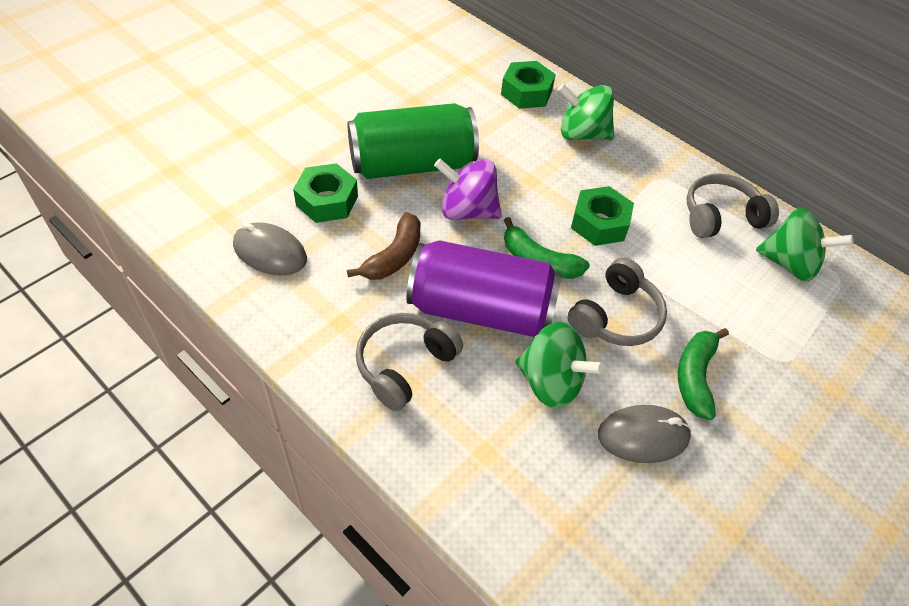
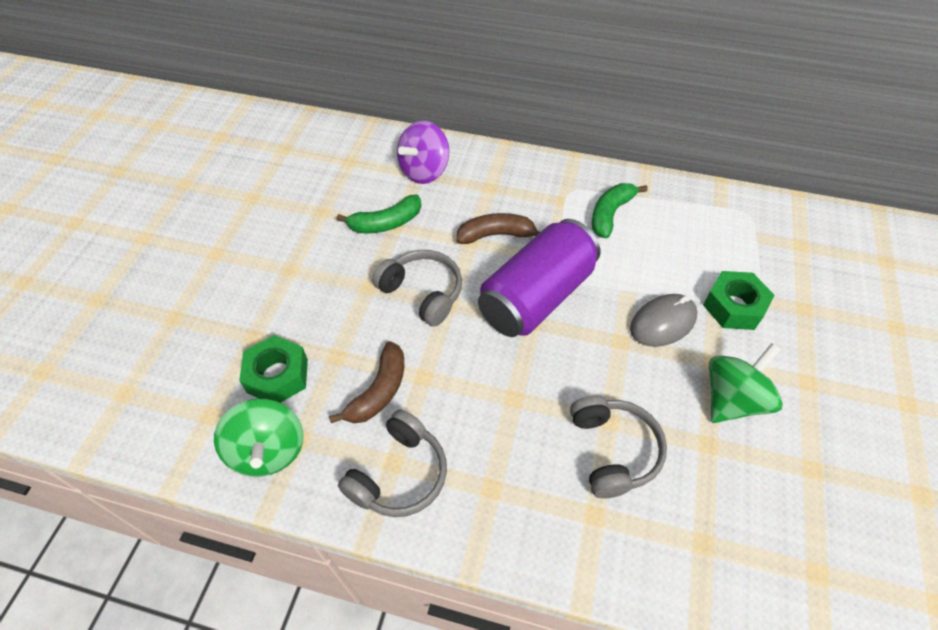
brown banana: [347,212,421,280] = 1 -> [329,341,404,423] [457,213,540,244] = 2
green can: [347,103,479,179] = 1 -> none = 0
green nut: [293,163,358,223] [501,61,556,109] [571,186,634,246] = 3 -> [239,335,308,403] [703,271,774,330] = 2
green spinning top: [515,322,605,408] [558,84,614,140] [756,207,854,282] = 3 -> [214,399,304,477] [709,343,783,423] = 2
grey mouse: [233,222,307,276] [598,405,691,463] = 2 -> [630,294,698,347] = 1

